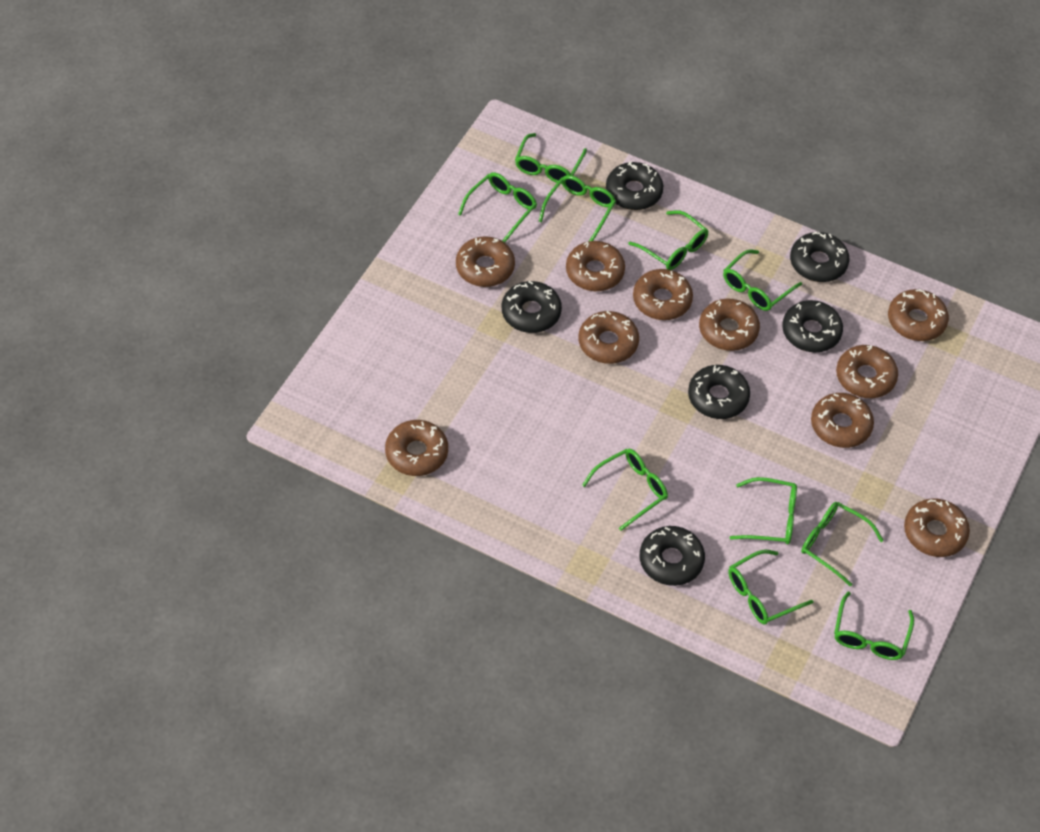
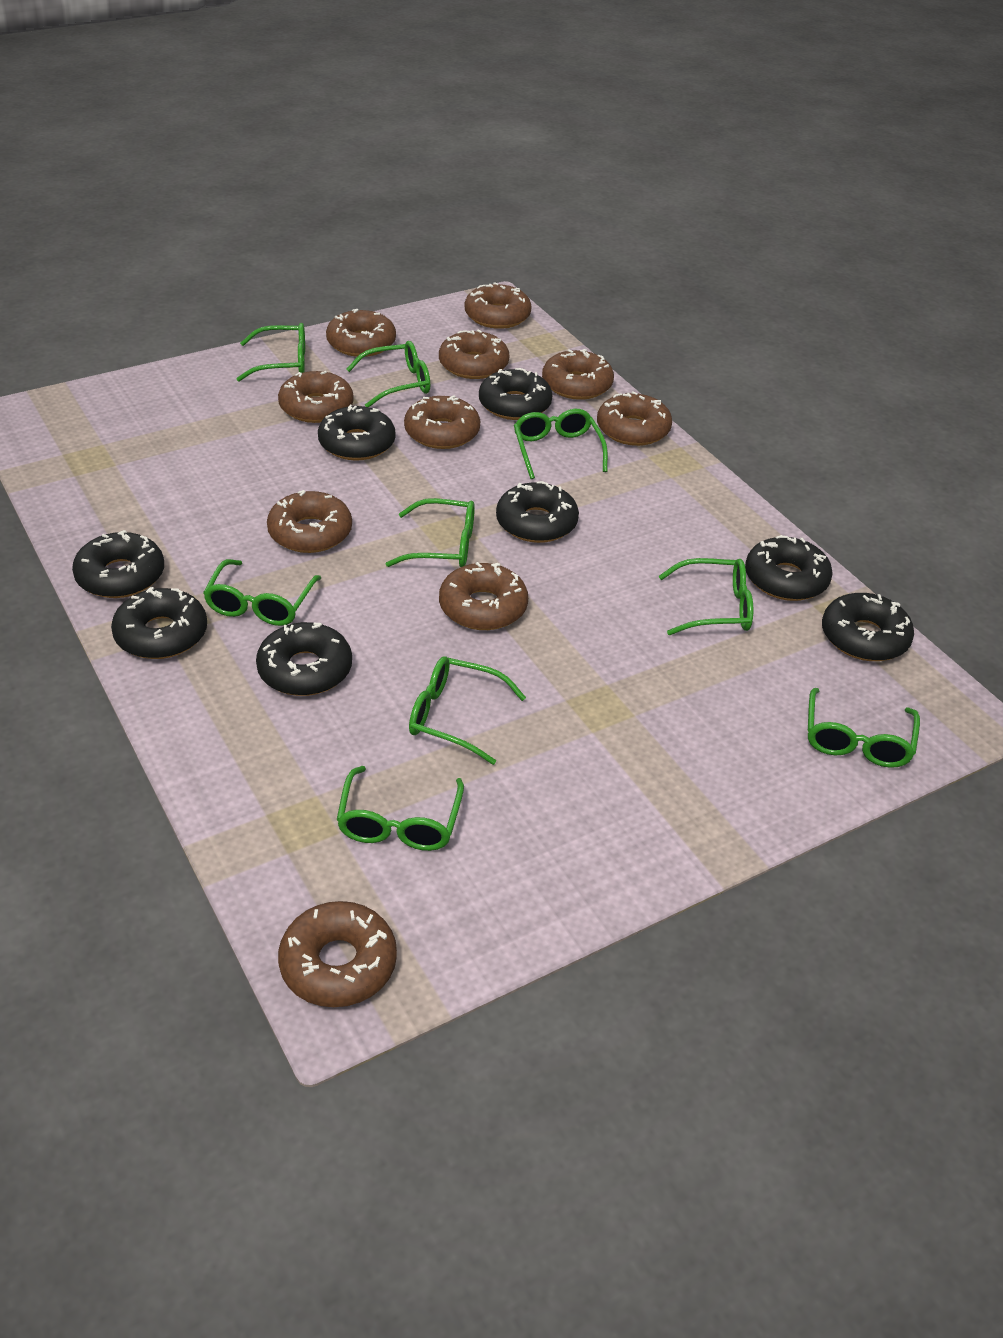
black donut: [502,281,562,333] [606,162,663,210] [640,526,705,586] [688,365,750,419] [782,300,843,352] [790,232,849,282] = 6 -> [72,530,164,598] [111,587,207,659] [256,622,352,696] [318,405,396,461] [479,368,552,420] [496,481,579,543] [745,535,833,601] [822,593,914,661] = 8
green glasses: [458,172,537,243] [515,133,587,184] [539,175,616,241] [582,449,668,531] [629,210,709,270] [723,250,802,311] [728,550,814,624] [730,477,797,545] [801,502,884,586] [834,591,914,660] = 10 -> [203,559,321,626] [237,323,305,381] [337,766,464,851] [346,341,430,407] [386,498,475,567] [409,656,526,765] [514,409,608,479] [659,558,753,635] [808,688,920,768] = 9

